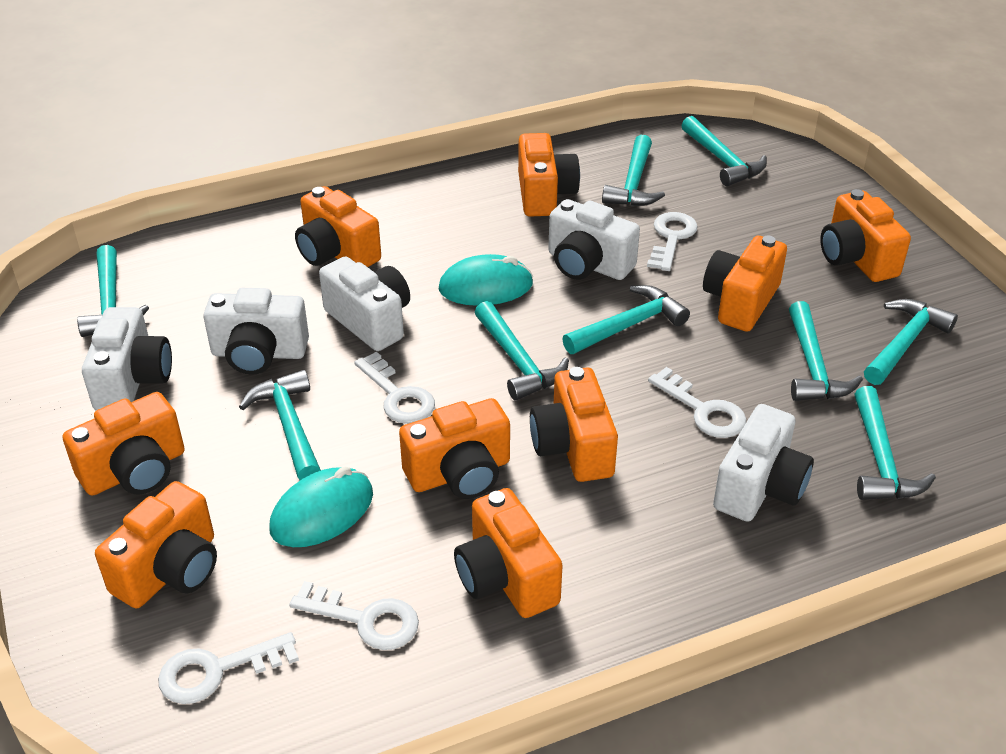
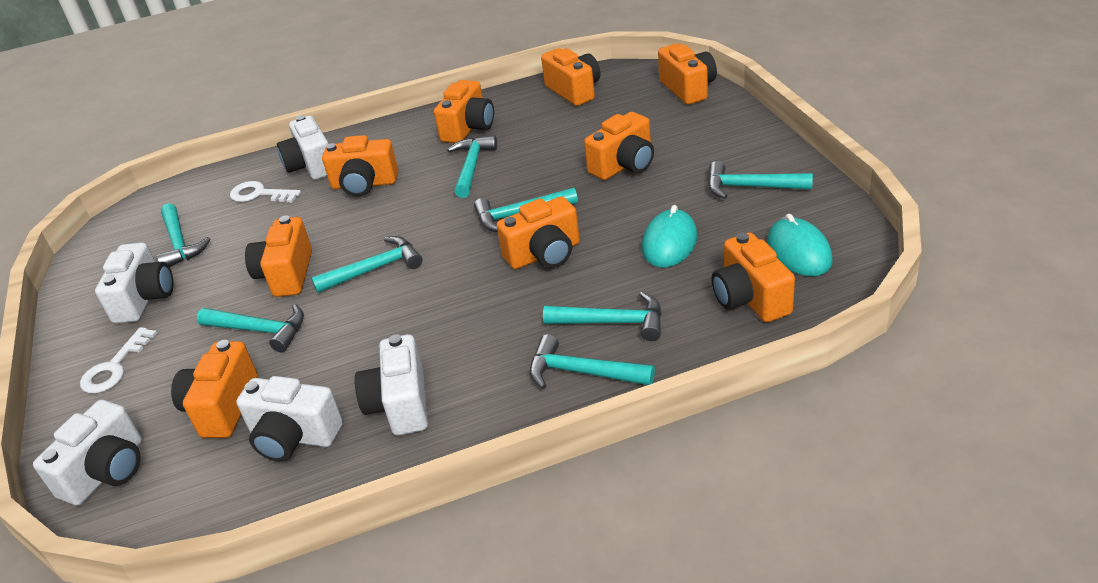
turquoise hammer: [77,245,149,337] [239,370,321,480] [475,301,569,401] [562,285,690,354] [602,135,665,206] [681,116,767,186] [789,301,863,401] [855,386,936,500] [864,299,958,385] = 9 -> [156,203,210,267] [197,304,304,352] [311,236,422,293] [447,135,497,198] [474,188,578,232] [529,334,655,389] [543,291,662,341] [708,161,813,199] = 8
white key: [158,632,299,704] [289,581,419,650] [354,352,435,424] [647,212,698,271] [648,367,746,438] = 5 -> [80,327,157,393] [230,181,301,203] = 2

